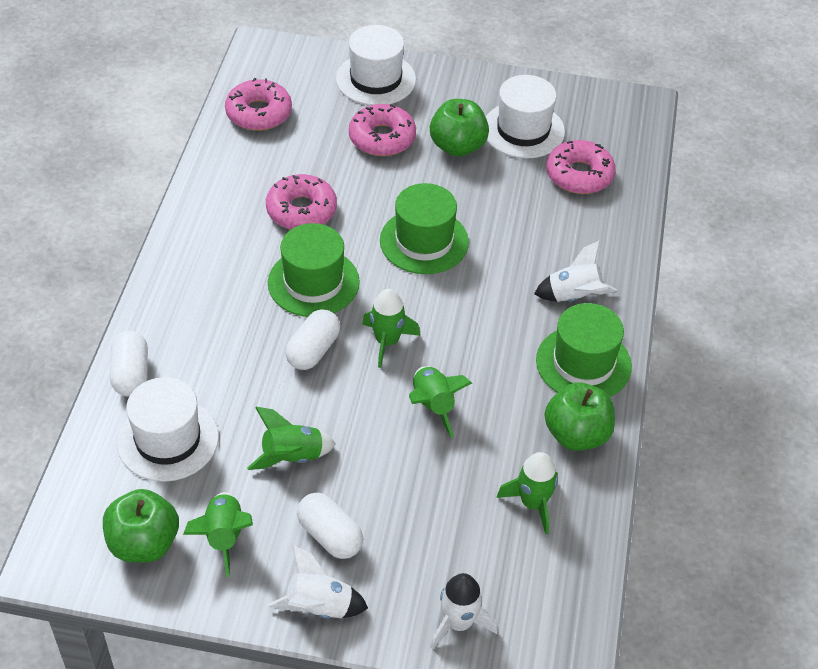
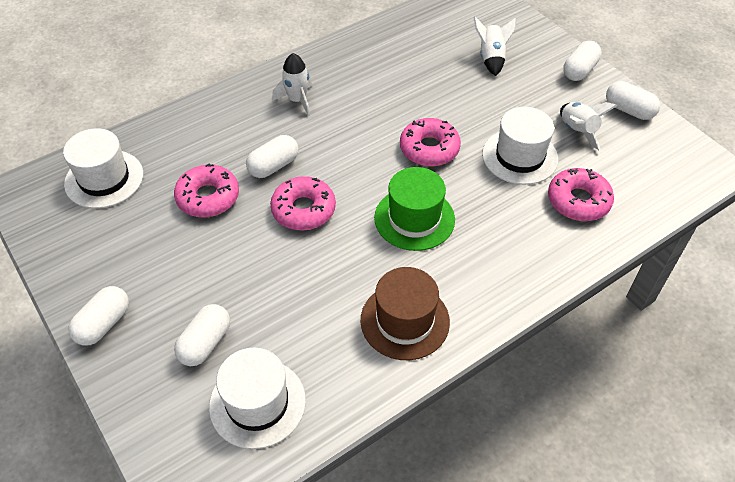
brown hat: none = 0 -> [361,267,450,360] = 1
green apple: [103,489,179,563] [430,99,489,157] [544,382,615,451] = 3 -> none = 0
green hat: [268,223,360,317] [380,183,469,274] [536,303,632,397] = 3 -> [374,167,455,251] = 1
green rocket: [183,492,253,577] [247,407,336,470] [362,289,420,368] [409,366,472,438] [497,452,558,534] = 5 -> none = 0
white capsule: [110,331,148,396] [285,309,340,370] [297,493,363,559] = 3 -> [68,286,129,346] [174,304,230,366] [246,135,299,178] [563,41,602,81] [606,81,660,120] = 5

